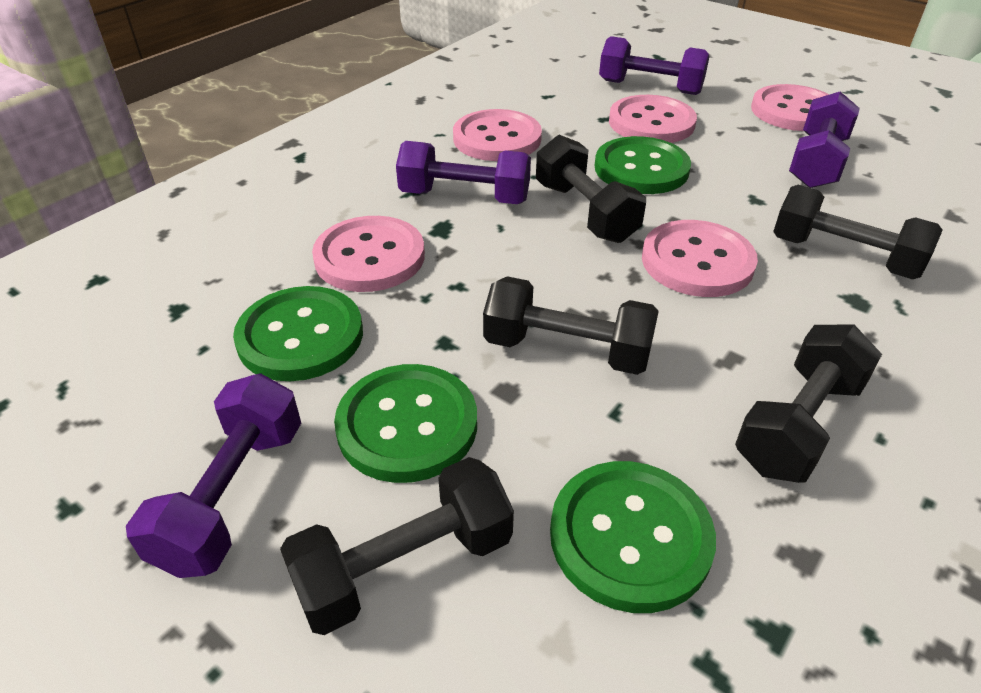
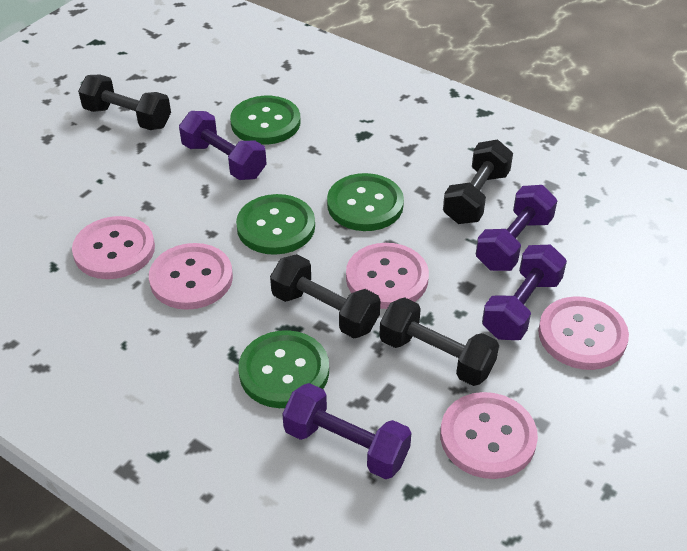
black dumbbell: [280,457,514,635] [483,276,659,375] [536,135,646,243] [735,325,882,483] [773,185,943,279] = 5 -> [78,74,171,130] [270,254,380,338] [379,298,499,386] [443,140,513,224] = 4

